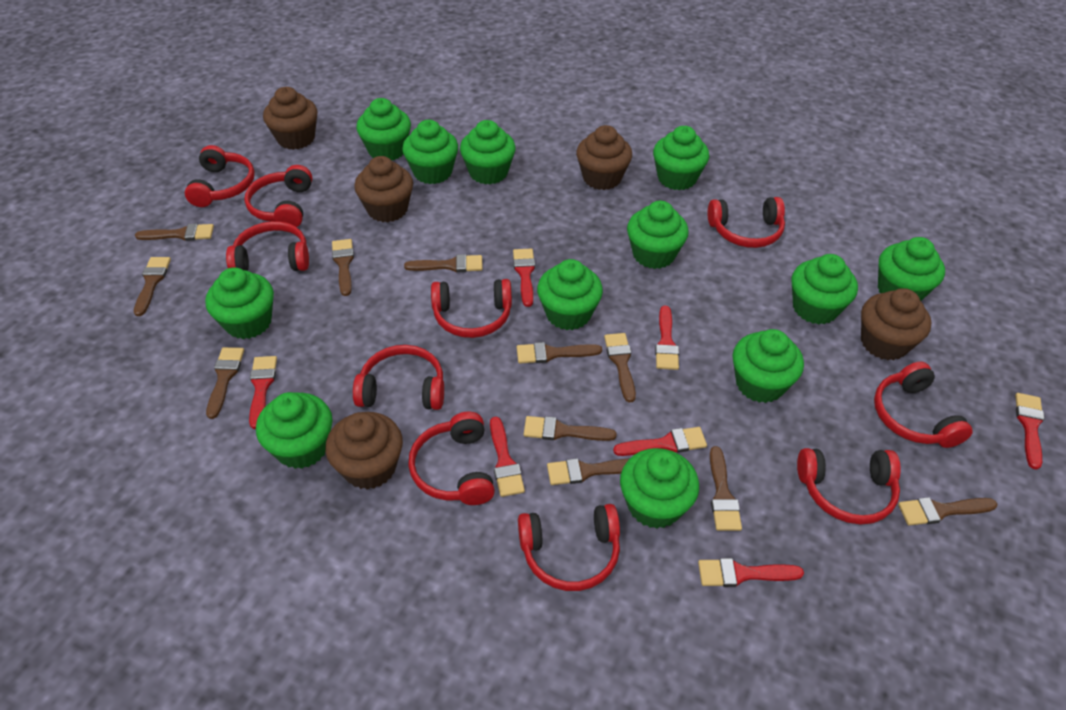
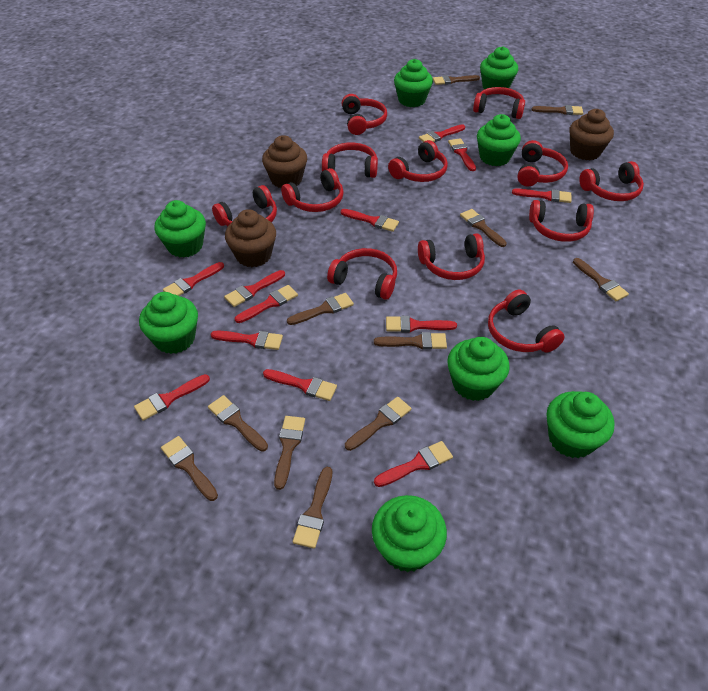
brown cupcake: [263,87,318,150] [325,412,403,490] [354,156,413,222] [576,125,632,190] [861,288,931,360] = 5 -> [225,209,276,267] [262,135,307,188] [570,109,614,160] = 3
green cupcake: [205,267,274,339] [256,392,332,469] [356,98,411,160] [402,120,458,184] [460,120,516,184] [537,259,603,330] [620,448,699,529] [627,201,689,269] [653,126,709,190] [732,329,804,403] [791,254,858,325] [878,237,945,301] = 12 -> [139,292,198,354] [154,200,206,258] [372,495,447,572] [394,59,433,107] [447,337,510,401] [477,114,521,166] [480,46,518,90] [546,391,615,458] = 8
red brush: [249,356,277,429] [490,417,525,497] [513,248,535,307] [613,427,707,456] [655,306,679,370] [698,558,804,587] [1015,393,1045,470] = 7 -> [134,374,210,421] [163,262,224,296] [210,331,283,350] [224,270,285,307] [235,285,298,323] [263,369,337,401] [341,209,399,232] [374,441,453,487] [386,316,457,332] [419,124,465,142] [448,138,476,171] [512,188,572,203] = 12
red headphones: [185,145,255,207] [226,221,309,271] [244,165,312,227] [353,345,444,410] [408,412,495,505] [431,279,512,338] [518,504,620,591] [708,197,785,248] [797,448,901,524] [874,362,973,448] = 10 -> [212,185,277,226] [281,168,344,212] [322,142,378,178] [327,248,397,300] [342,94,387,135] [388,140,448,182] [418,233,485,280] [473,87,525,119] [488,290,564,353] [517,140,568,187] [529,200,594,242] [579,161,644,201] = 12

